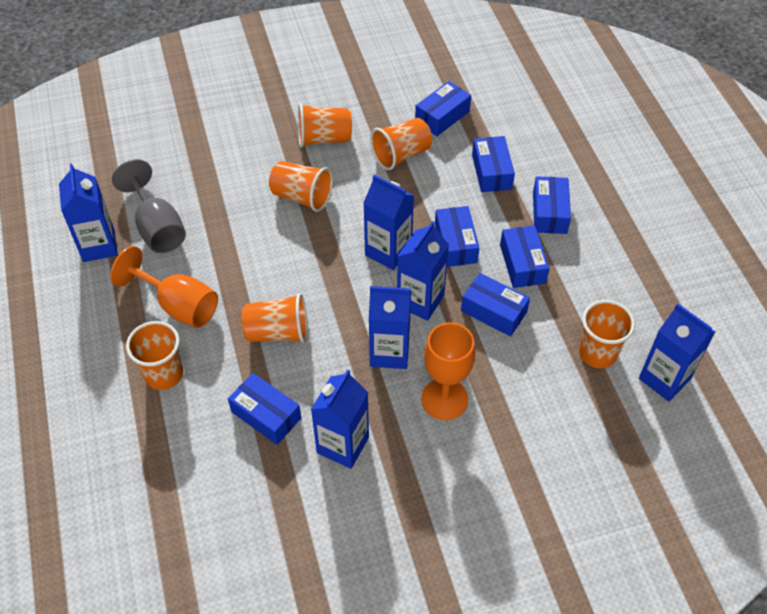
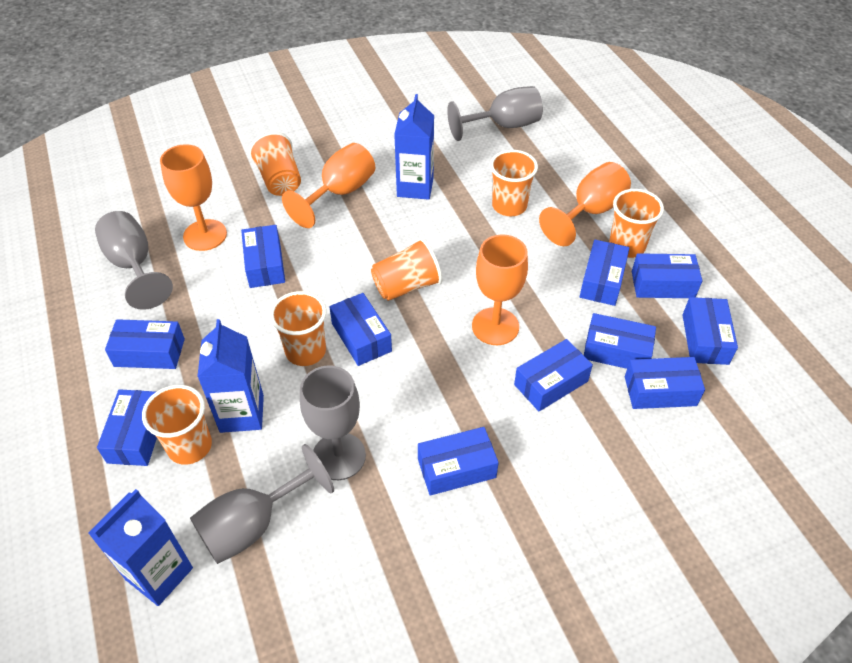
blue box: [228,373,301,445] [415,81,471,136] [435,206,479,267] [461,273,530,336] [472,136,515,192] [500,225,550,288] [533,176,571,234] = 7 -> [97,389,157,466] [105,319,185,369] [241,225,285,288] [329,293,392,366] [418,427,499,496] [514,339,593,412] [579,240,629,306] [584,313,656,369] [625,357,705,409] [632,253,702,298] [683,297,738,365] = 11
blue carton: [59,164,118,262] [311,369,369,469] [363,175,414,270] [369,286,411,369] [397,221,449,321] [639,304,715,401] = 6 -> [88,489,193,606] [197,319,264,433] [394,94,434,200] = 3
grey goblet: [112,159,186,253] = 1 -> [95,211,173,310] [190,444,334,564] [300,365,366,480] [447,86,543,141] = 4
orange goblet: [110,246,218,328] [421,322,475,420] = 2 -> [160,144,227,251] [282,143,375,228] [472,235,528,345] [539,162,631,246] = 4

